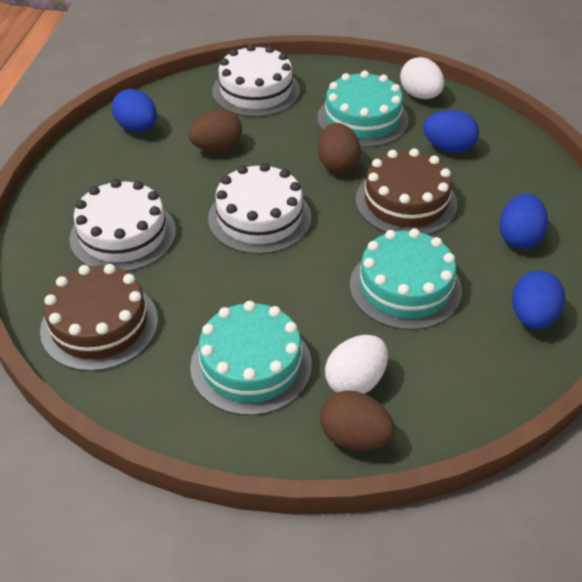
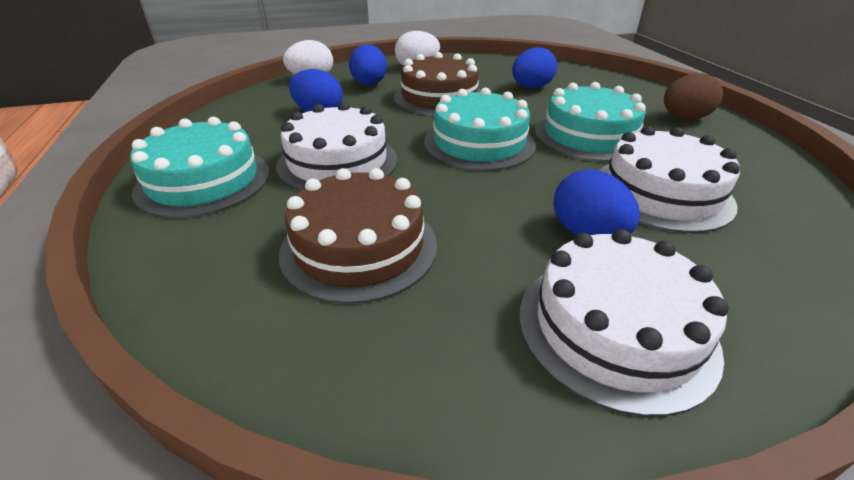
brown egg: [189,109,242,152] [318,123,361,173] [320,390,395,451] = 3 -> [664,73,723,120] = 1

